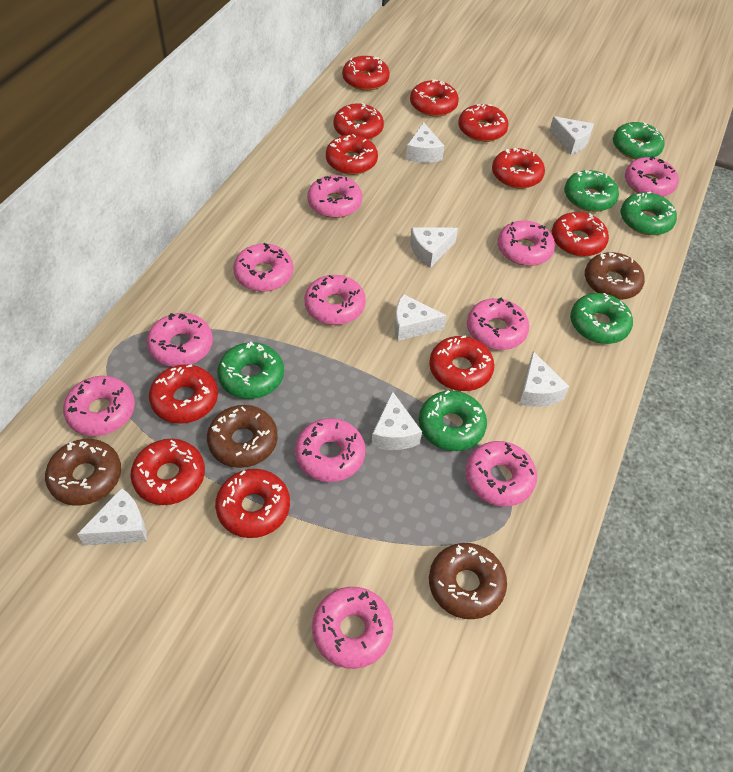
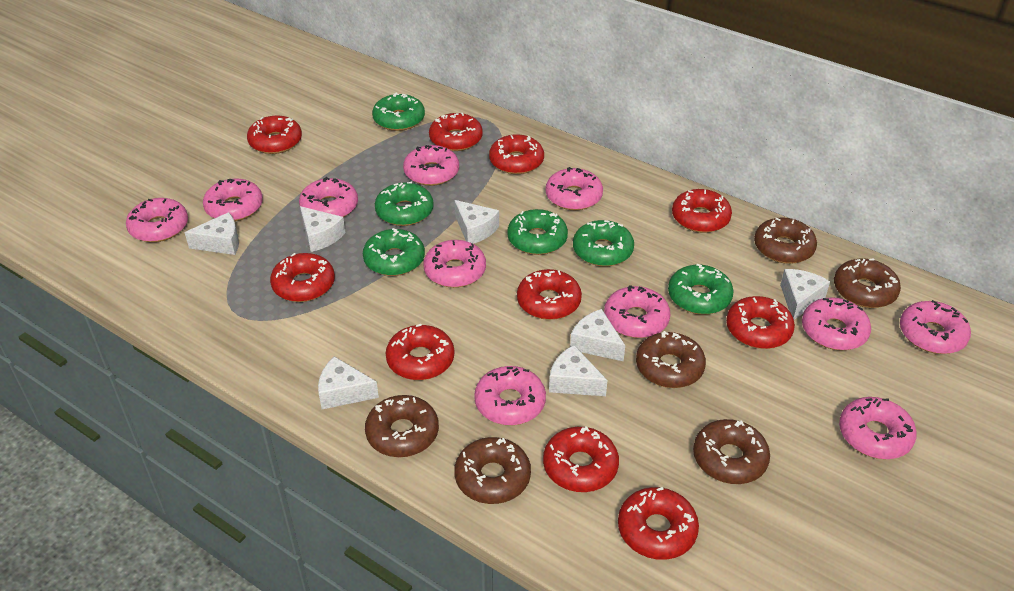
brown donut: [45,439,121,505] [207,405,278,468] [429,543,507,619] [585,252,645,300] = 4 -> [365,395,439,457] [454,437,531,504] [636,331,706,388] [693,419,770,484] [754,217,817,264] [834,258,901,308] = 6
red donut: [130,439,205,505] [149,364,218,424] [215,469,290,538] [326,134,378,175] [334,103,384,140] [342,56,390,91] [410,79,459,117] [429,336,494,391] [458,104,509,142] [492,148,545,189] [552,212,609,257] = 11 -> [247,116,302,154] [270,253,335,302] [385,324,454,380] [429,113,483,151] [489,134,544,174] [517,269,582,320] [543,426,619,492] [618,487,699,560] [672,189,732,233] [726,296,795,349] = 10

